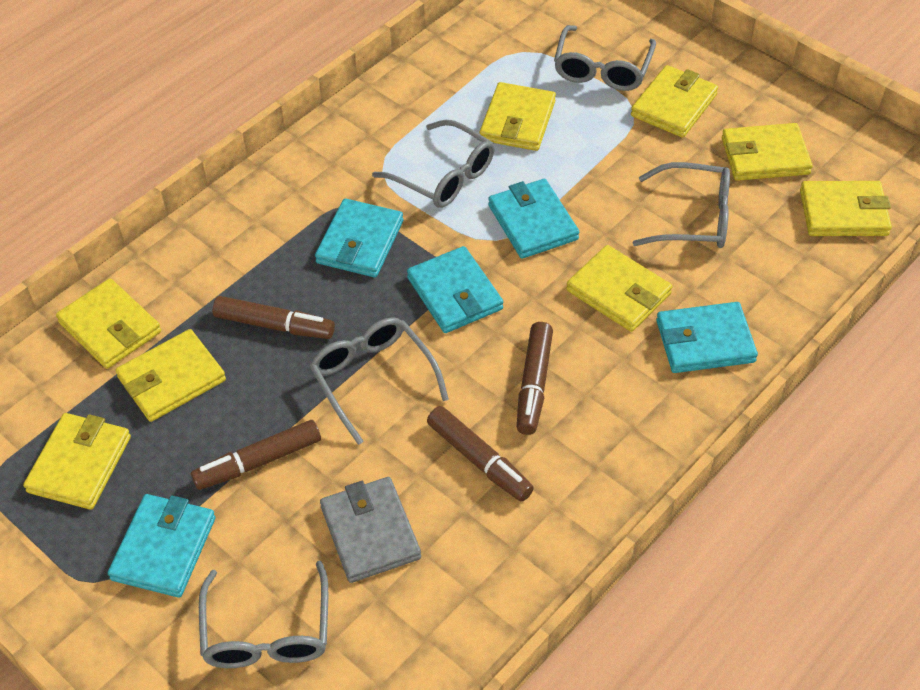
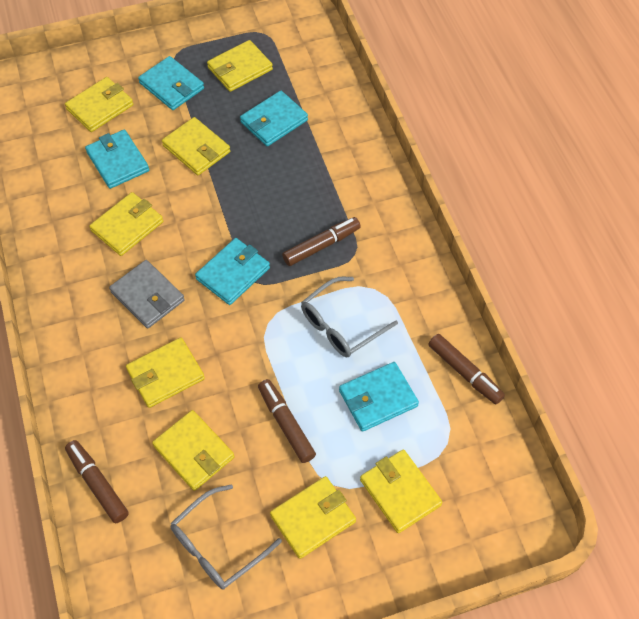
grey glasses: [199,561,328,668] [310,317,449,445] [372,120,494,208] [554,25,656,91] [633,162,730,248] = 5 -> [170,484,282,590] [301,276,398,357] = 2

